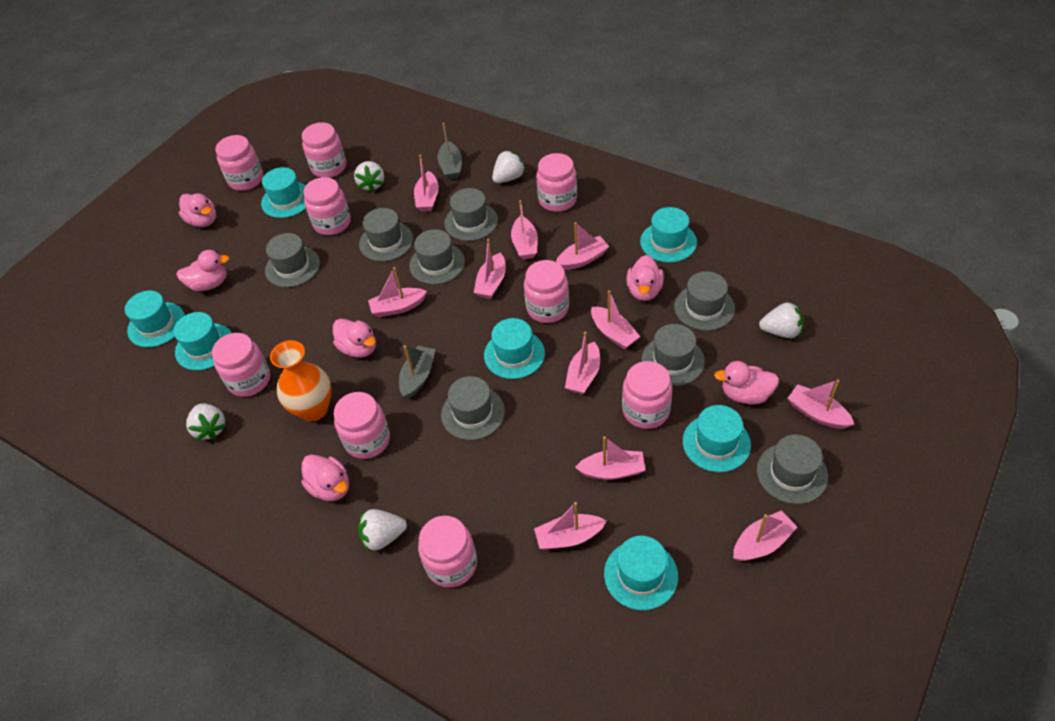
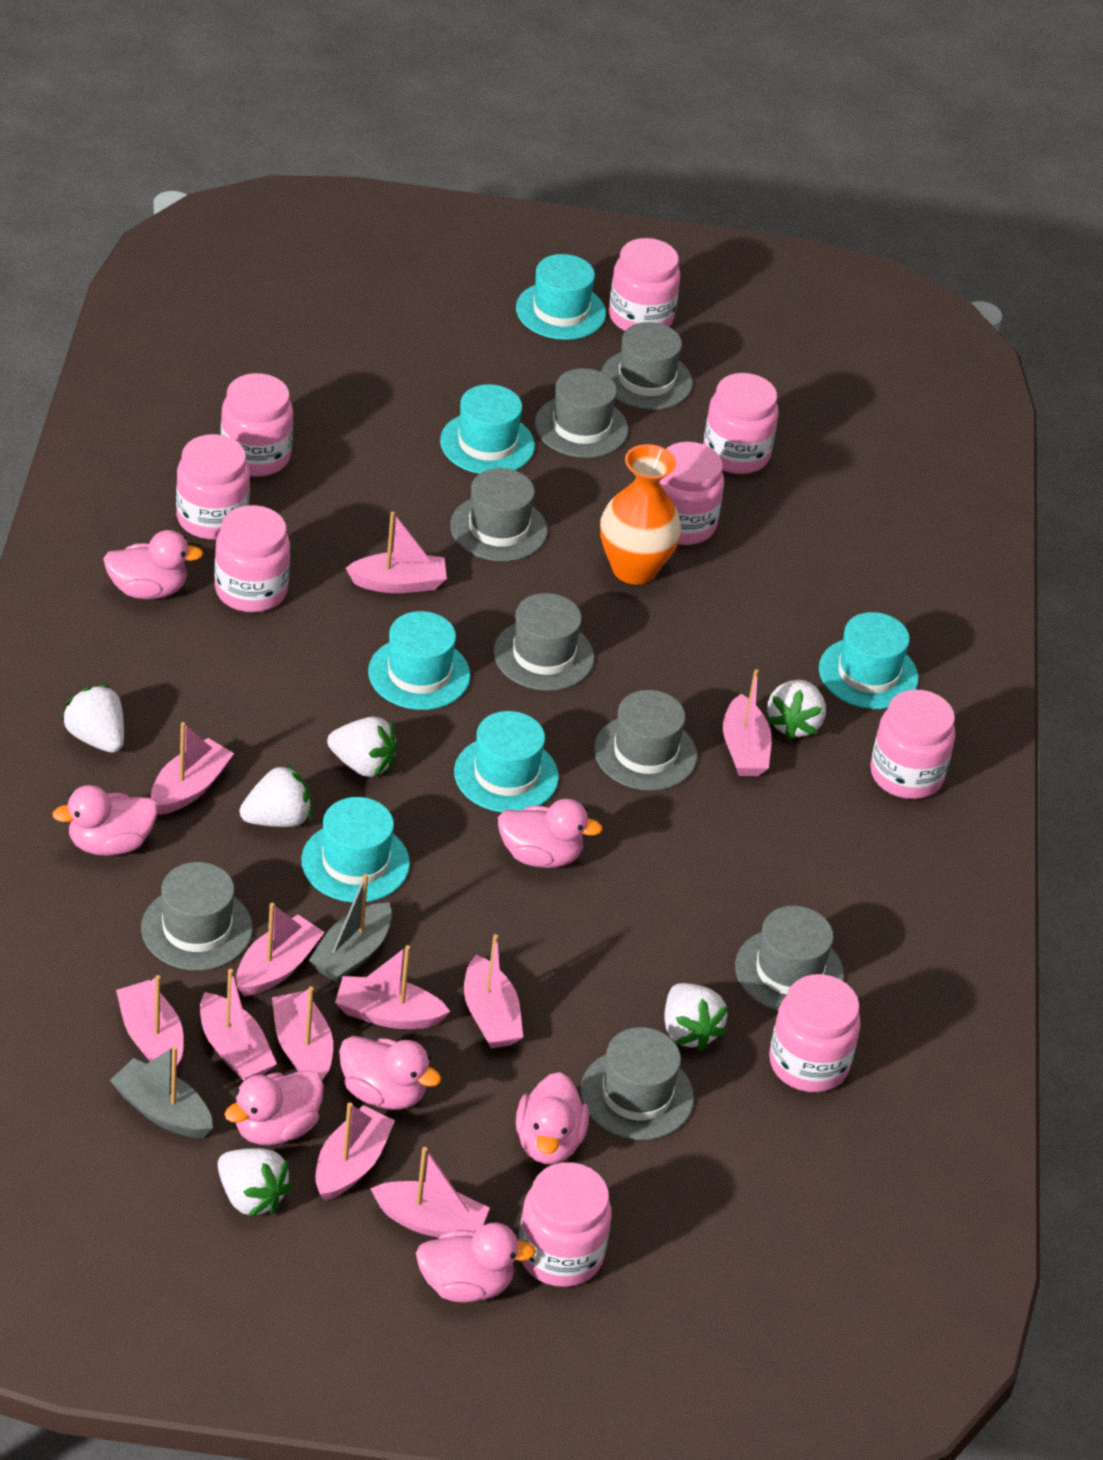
pink duck: [176,250,229,291] [179,193,216,227] [302,454,349,501] [333,319,376,358] [626,255,664,301] [714,361,779,405] = 6 -> [52,785,158,856] [103,530,204,599] [224,1070,324,1145] [339,1036,441,1109] [416,1223,536,1302] [498,799,603,868] [516,1072,589,1164] = 7
turquoise hat: [125,290,185,347] [173,312,232,370] [261,167,306,218] [484,318,545,379] [604,536,678,610] [640,207,697,263] [683,405,751,472] = 7 -> [301,797,410,902] [368,611,470,710] [440,384,535,474] [454,711,559,812] [516,254,606,340] [819,612,919,709] = 6
white strawberry: [186,403,226,441] [354,161,384,192] [358,509,407,552] [492,150,526,183] [759,302,803,338] = 5 -> [61,685,124,753] [218,1148,292,1217] [240,764,312,827] [327,717,398,777] [664,983,728,1051] [767,680,826,740] = 6

